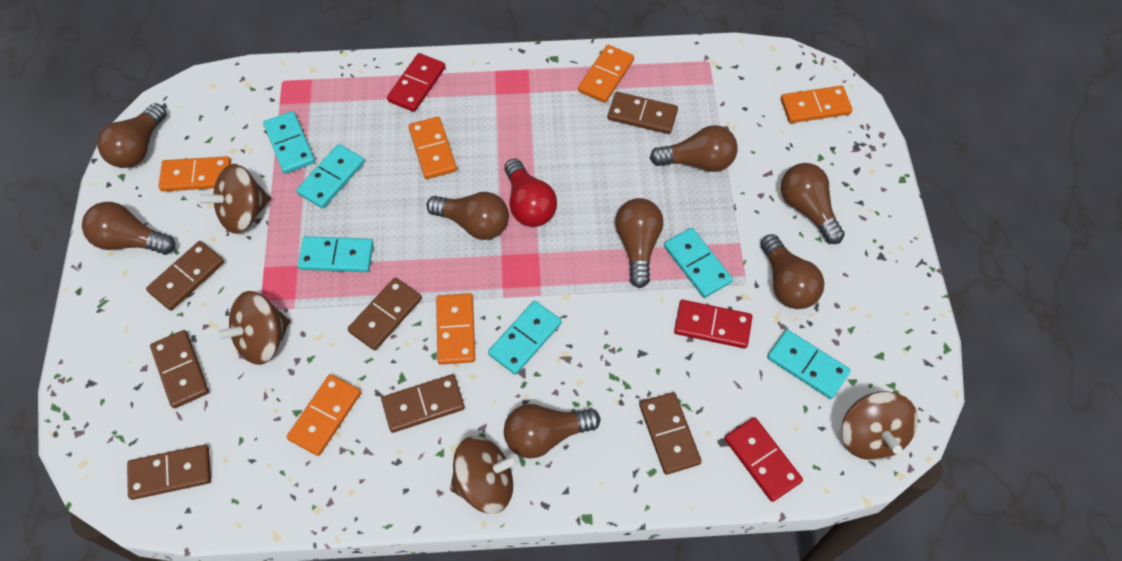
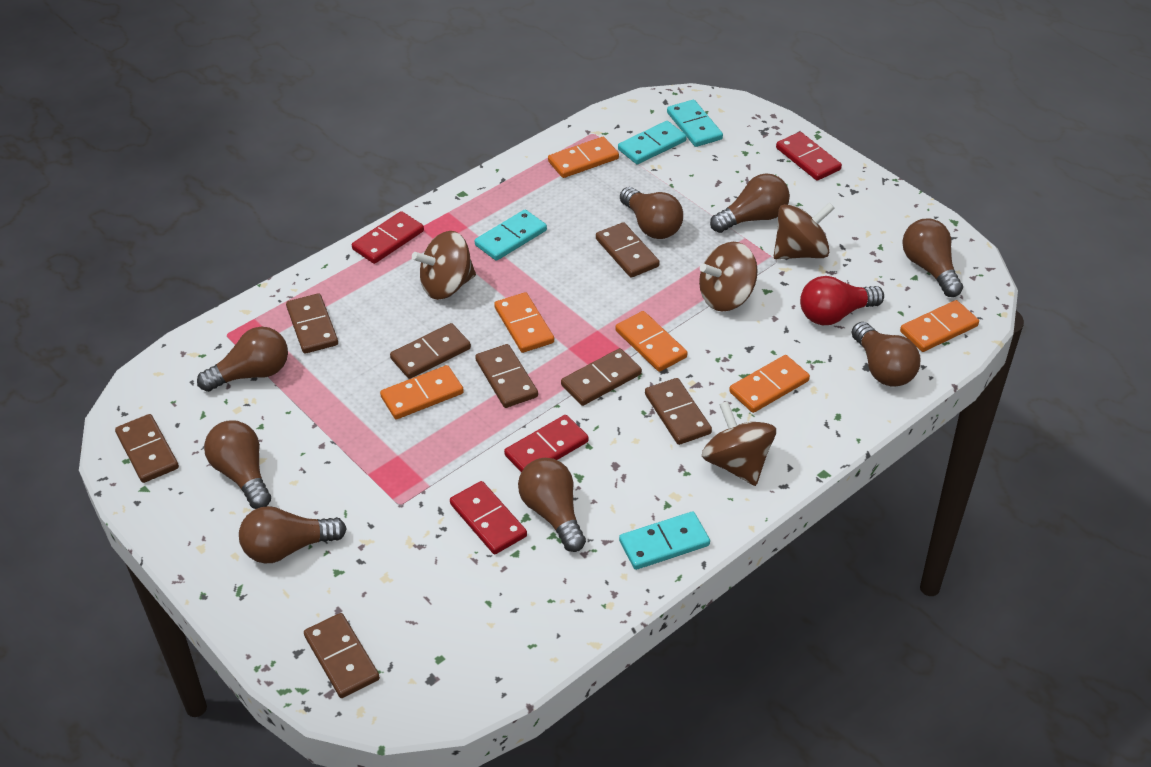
brown domino: [127,445,211,500] [146,241,224,311] [150,330,209,408] [348,277,422,350] [381,374,465,433] [608,92,678,134] [639,392,702,475] = 7 -> [115,414,179,483] [286,293,338,354] [304,613,380,698] [390,323,471,379] [475,344,538,408] [561,348,642,406] [596,222,660,278] [645,378,712,445] = 8
red domino: [387,53,445,112] [674,300,752,348] [724,417,803,502] = 3 -> [352,211,424,264] [450,481,527,554] [504,415,589,472] [776,132,842,181] = 4
turquoise domino: [263,111,315,174] [296,144,365,209] [298,236,374,272] [488,301,562,375] [664,228,733,298] [767,330,851,399] = 6 -> [475,210,547,261] [618,121,687,164] [619,512,710,570] [667,100,723,147] = 4

